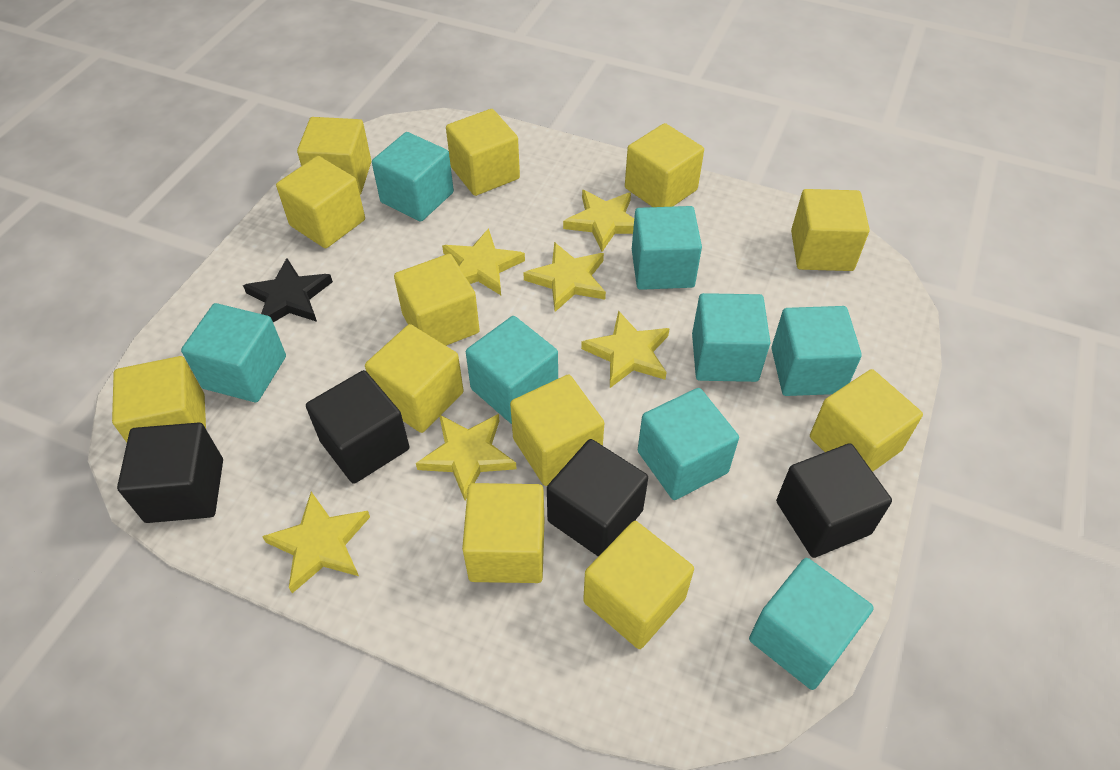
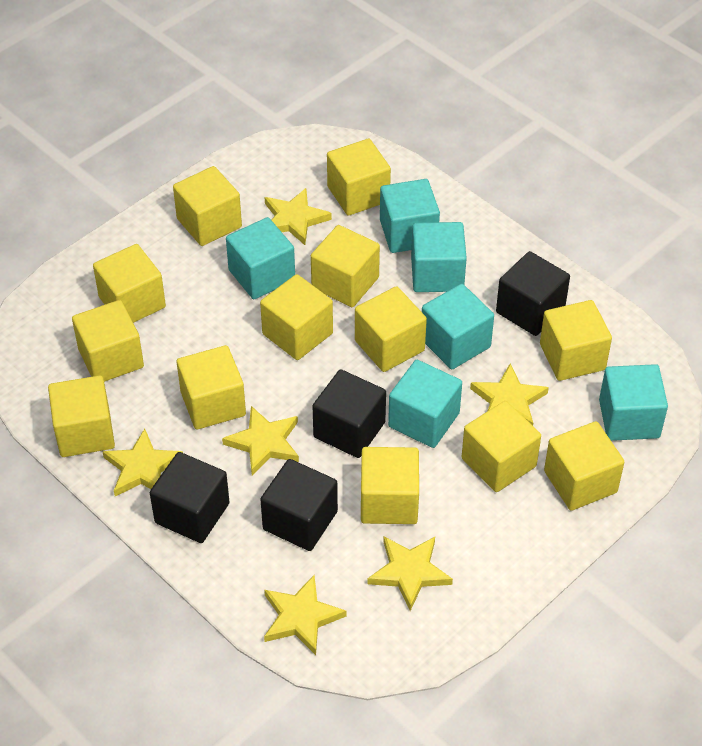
black star: [243,258,333,322] = 1 -> none = 0
turquoise cube: [181,303,286,402] [372,132,454,222] [466,316,558,424] [632,206,702,290] [638,388,739,500] [692,293,771,382] [749,558,874,690] [771,306,862,396] = 8 -> [226,217,295,299] [380,179,440,253] [388,360,462,448] [411,222,467,292] [422,284,494,369] [599,364,668,441] = 6
yellow cube: [112,356,206,442] [276,156,365,248] [297,117,371,195] [365,324,464,433] [394,254,480,346] [446,109,520,196] [462,483,544,583] [510,374,604,486] [583,521,694,649] [625,123,704,207] [791,189,870,271] [810,369,923,472] = 12 -> [48,375,115,457] [72,300,144,382] [93,244,166,323] [173,166,242,246] [177,345,246,429] [260,274,333,360] [311,225,380,307] [327,138,391,216] [355,286,427,372] [361,447,419,524] [462,401,541,492] [540,300,612,381] [544,421,624,511] = 13

